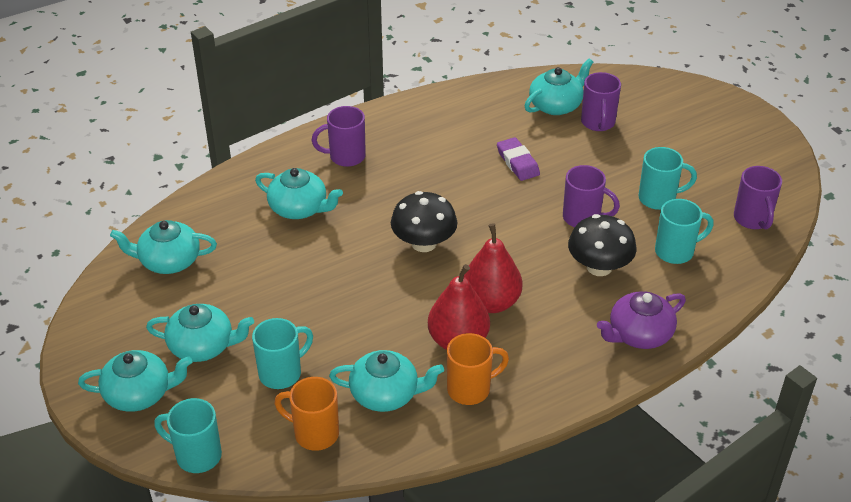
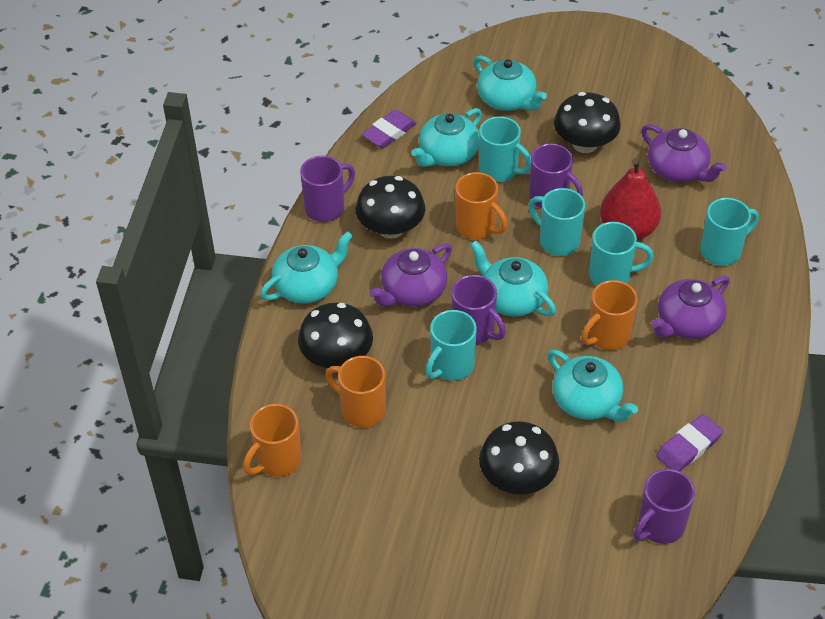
black mushroom: [391,191,457,252] [568,214,637,276] = 2 -> [298,303,373,368] [356,176,425,239] [479,421,559,494] [554,92,621,153] = 4
orange mug: [274,377,339,451] [447,333,509,405] = 2 -> [243,404,302,477] [326,356,386,428] [455,172,507,239] [581,280,638,350] = 4
purple eraser: [497,137,540,181] = 1 -> [361,110,416,148] [656,414,723,471] = 2
purple teapot: [597,292,686,349] = 1 -> [369,243,452,307] [641,124,727,182] [651,276,730,339] = 3
red pear: [428,264,490,350] [464,223,522,313] = 2 -> [600,159,661,240] = 1
turquoise mug: [154,398,222,473] [252,318,313,389] [639,147,697,210] [655,199,714,264] = 4 -> [425,310,477,381] [479,116,531,182] [528,188,585,256] [589,222,654,286] [700,198,759,266] = 5
turquoise teapot: [78,350,192,412] [110,220,217,274] [146,304,254,362] [255,168,343,219] [329,350,444,412] [524,59,593,115] = 6 -> [260,231,353,304] [411,108,482,167] [470,240,556,317] [474,55,547,111] [548,350,638,421] = 5

